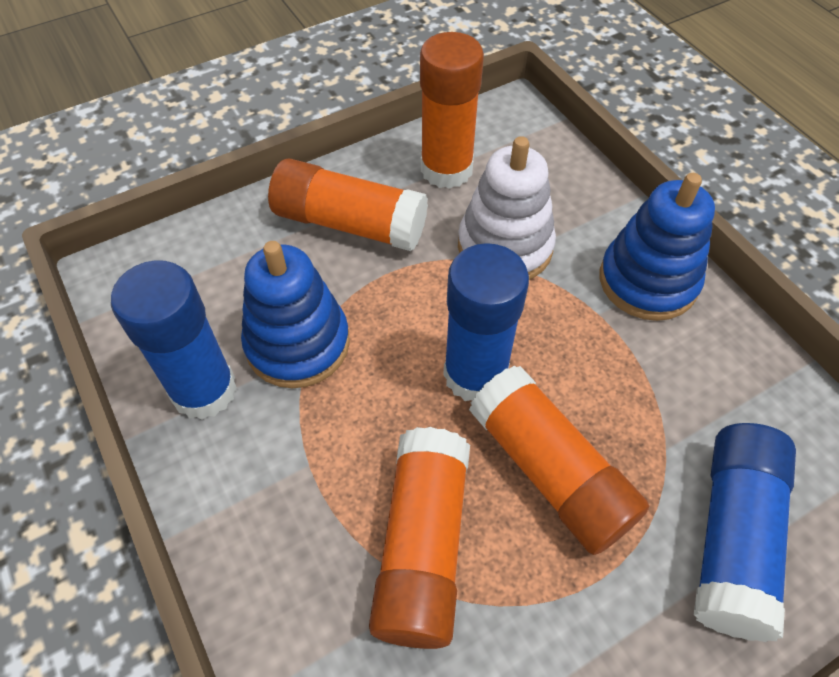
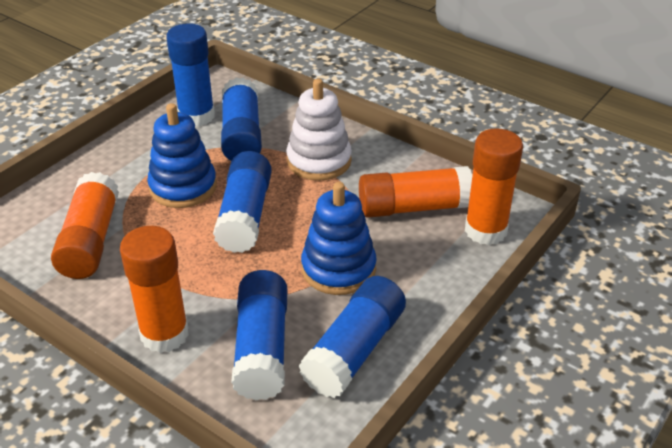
blue glue stick: [111,260,237,420] [443,243,529,401] [694,423,796,642] = 3 -> [166,23,215,127] [213,151,272,253] [221,77,262,161] [231,270,287,400] [299,276,406,398] = 5

